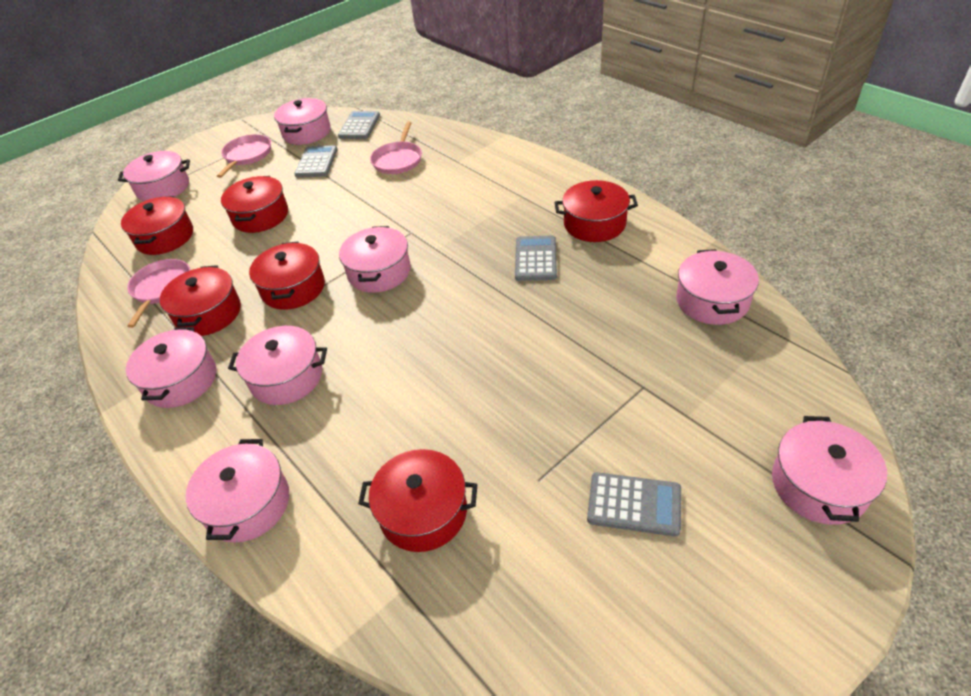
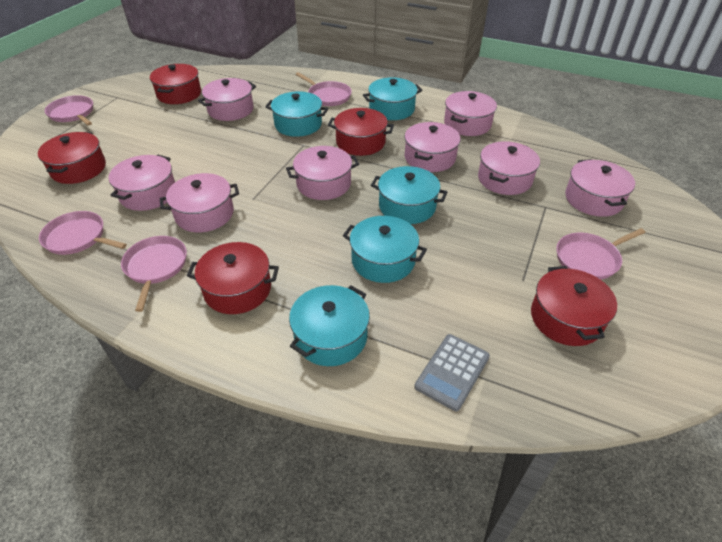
grey calculator: [294,145,338,178] [338,111,380,139] [515,236,557,281] [587,472,681,537] = 4 -> [414,334,490,411] = 1
pink pan: [127,259,190,328] [217,134,271,178] [370,121,422,174] = 3 -> [39,211,127,255] [45,95,93,126] [121,236,187,312] [296,72,352,106] [556,228,645,280] = 5
red pot: [121,196,193,255] [160,265,241,336] [221,176,288,233] [249,241,325,310] [358,449,478,552] [554,180,638,242] = 6 -> [38,132,106,184] [150,64,201,104] [187,242,279,314] [328,108,394,156] [531,266,617,346] = 5
turquoise pot: none = 0 -> [265,91,328,137] [289,285,370,366] [343,216,427,283] [363,77,422,120] [371,166,447,224] = 5

